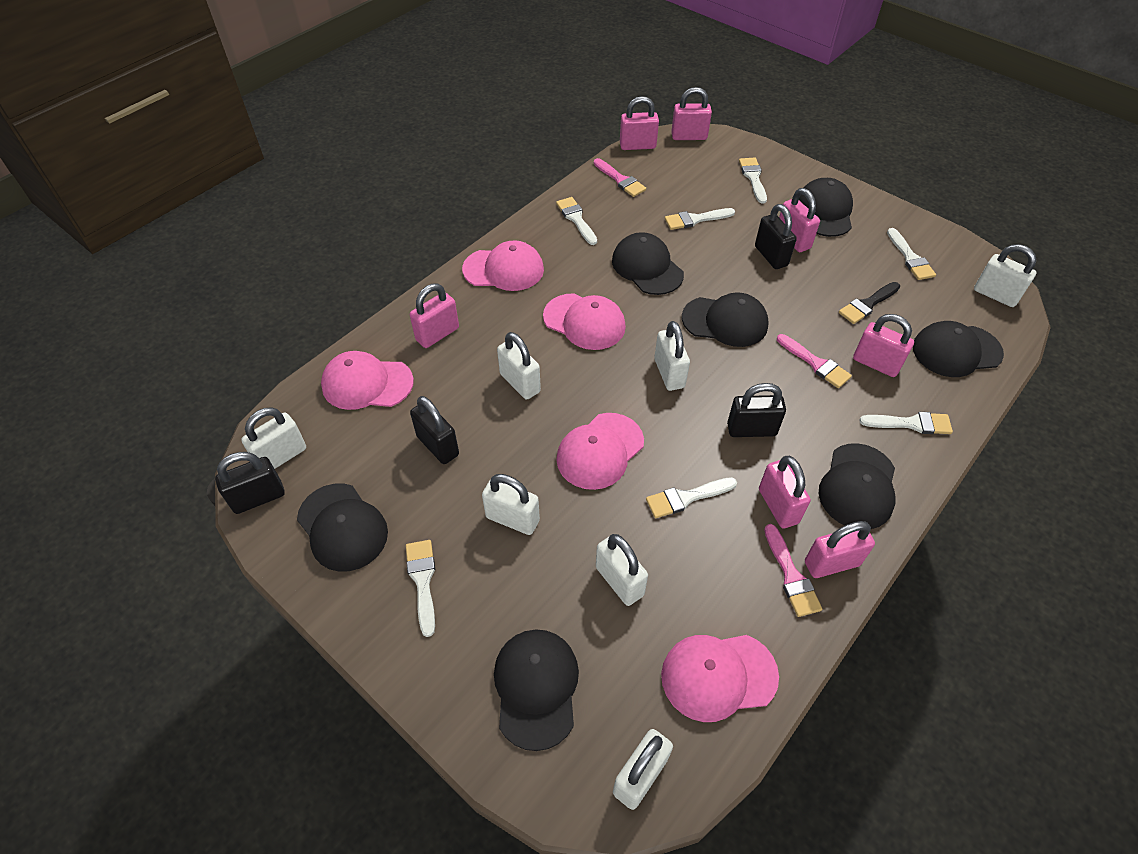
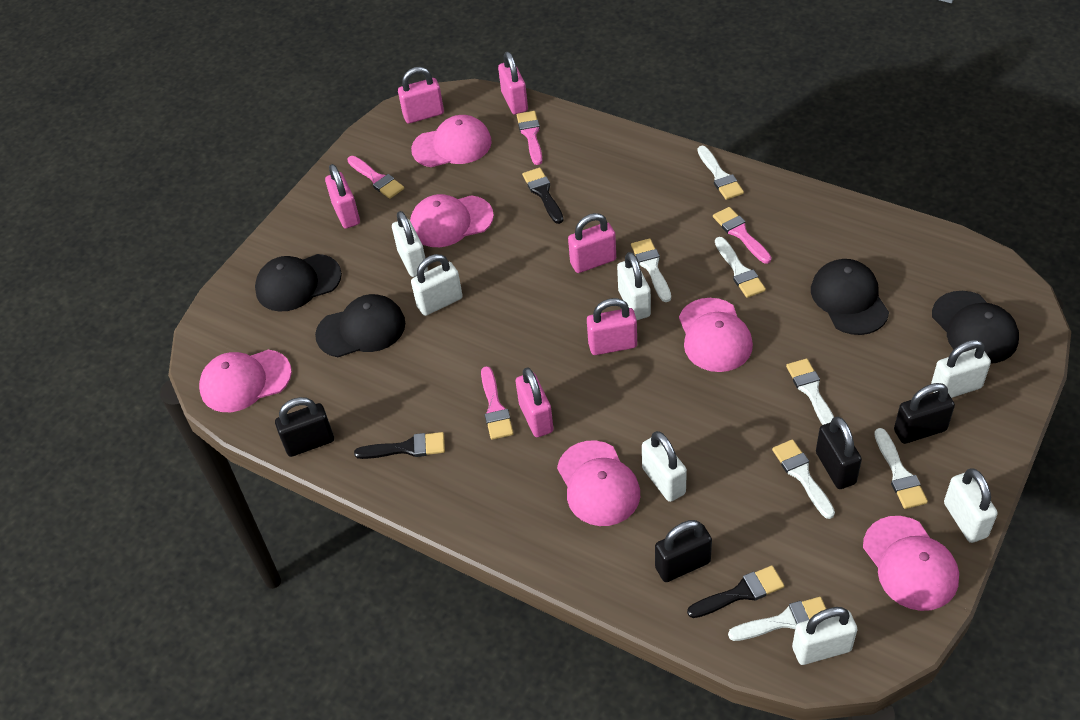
black brush: [839,282,900,324] = 1 -> [354,432,445,459] [522,168,564,224] [687,566,784,618] = 3
black cap: [297,483,388,572] [494,630,579,751] [612,232,684,295] [682,292,769,347] [799,178,853,237] [819,443,895,529] [913,321,1004,377] = 7 -> [255,254,342,312] [315,294,405,357] [811,259,889,335] [932,291,1019,364] = 4
pink brush: [594,158,646,197] [764,524,822,617] [777,334,852,388] = 3 -> [347,156,404,199] [481,366,514,440] [517,111,542,165] [713,207,772,264] = 4
pink cap: [321,351,414,410] [462,240,544,291] [543,293,626,350] [556,413,644,490] [661,635,779,722] = 5 -> [199,350,292,412] [410,194,494,247] [411,115,492,167] [557,441,640,526] [679,298,753,372] [863,516,959,611] = 6
pink padlock: [410,284,459,348] [620,96,659,150] [671,87,712,140] [759,456,811,528] [779,188,820,252] [805,521,875,578] [853,314,914,377] = 7 -> [325,164,360,229] [398,67,444,124] [498,52,528,114] [515,367,554,437] [568,213,616,273] [587,298,637,355] = 6

